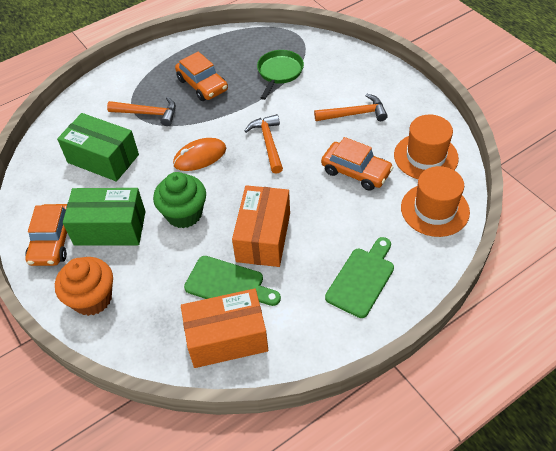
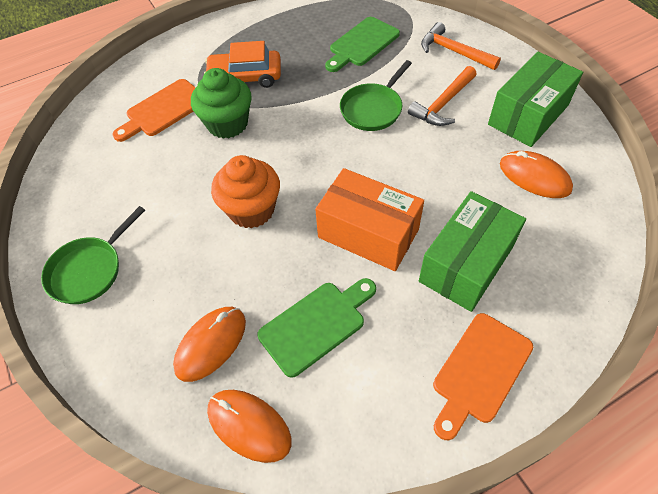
green pan: [257,50,304,100] = 1 -> [41,206,145,304] [340,60,412,131] = 2
orange box: [181,288,268,368] [232,185,290,267] = 2 -> [315,168,424,271] = 1
orange car: [25,204,67,266] [175,51,228,101] [321,137,394,191] = 3 -> [204,41,281,88] = 1
orange cutting board: none = 0 -> [113,79,196,142] [433,313,533,440] = 2
orange hammer: [107,97,176,126] [245,114,283,174] [314,94,388,121] = 3 -> [408,66,477,126] [421,22,501,70] = 2
orange hat: [394,115,459,179] [401,166,470,237] = 2 -> none = 0
orange mouse: [173,138,226,171] = 1 -> [173,307,246,382] [207,390,292,463] [500,151,573,198] = 3

